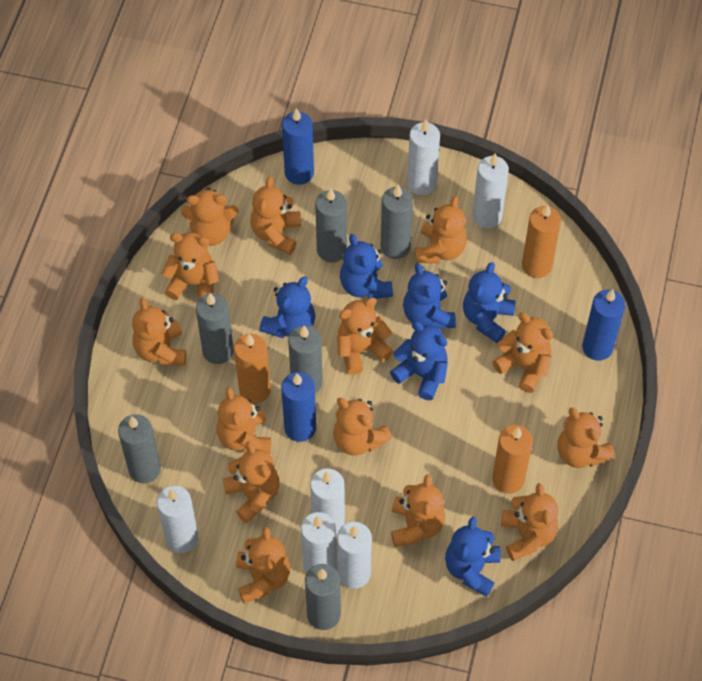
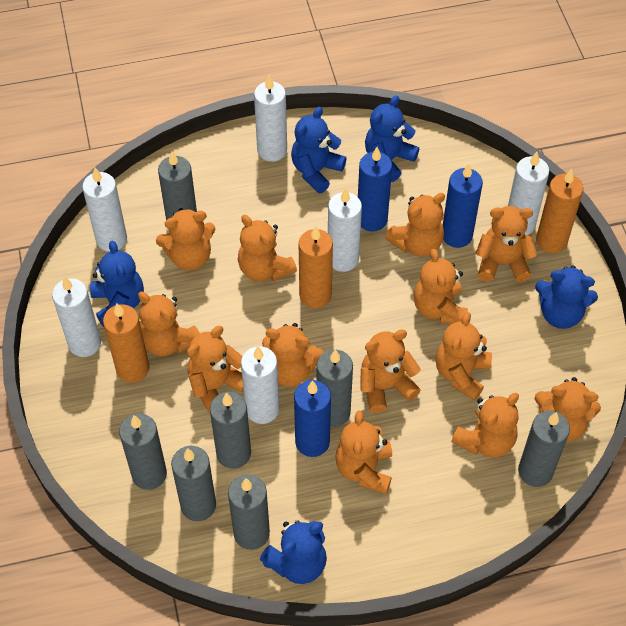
blue teddy bear: [260,277,315,338] [340,234,393,299] [390,321,448,400] [403,263,456,329] [445,517,501,597] [463,262,516,343] = 6 -> [90,241,144,327] [260,520,327,584] [291,107,346,193] [365,96,419,182] [535,266,598,329] = 5
grey candle: [118,414,161,483] [196,293,234,364] [288,325,323,393] [305,564,341,630] [315,188,347,262] [381,185,413,259] = 6 -> [119,413,167,490] [158,151,197,229] [171,446,216,521] [210,392,251,469] [228,475,270,550] [316,349,353,427] [518,411,570,487] = 7
orange teddy bear: [132,298,186,366] [162,232,219,300] [181,187,239,246] [216,387,271,454] [223,441,280,523] [236,527,290,604] [250,177,301,255] [333,398,392,456] [337,298,393,375] [391,474,445,547] [415,196,467,263] [492,313,553,393] [501,483,558,561] [557,408,615,468] = 14 -> [138,292,200,356] [156,208,216,271] [187,326,244,414] [238,215,297,281] [262,323,324,387] [335,411,392,494] [360,329,421,413] [385,193,445,256] [414,249,468,324] [436,312,492,400] [451,393,519,458] [475,206,537,282] [534,377,601,442] = 13

